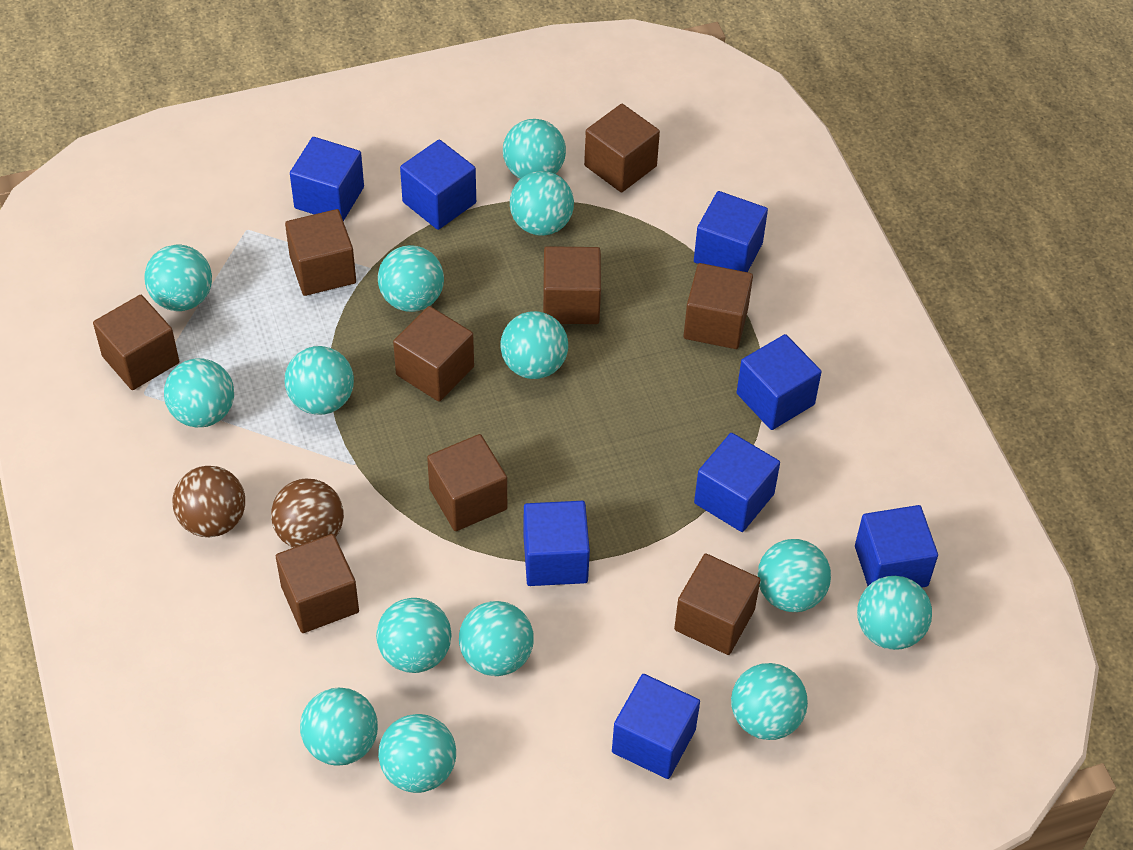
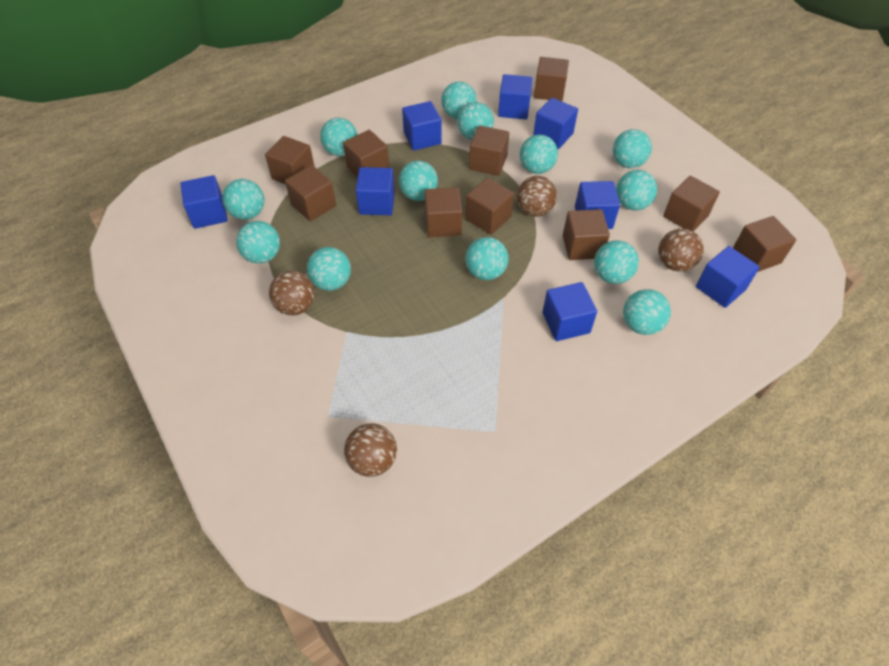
brown ball: [172,466,245,537] [271,479,344,548] = 2 -> [269,271,315,315] [344,423,397,477] [517,176,557,217] [658,228,704,272] = 4
brown cube: [93,295,179,390] [276,534,359,633] [285,209,356,296] [393,306,474,402] [427,434,507,531] [543,246,601,324] [584,104,660,192] [674,554,760,655] [683,263,753,349] = 9 -> [265,136,315,184] [285,165,336,221] [343,130,389,177] [425,187,463,237] [465,178,514,235] [469,125,509,176] [534,57,569,101] [563,209,610,260] [663,176,720,231] [733,216,796,272] = 10
turquoise ball: [145,245,212,311] [164,358,234,427] [285,346,354,415] [300,688,378,765] [376,598,452,673] [378,245,444,312] [378,714,456,793] [459,601,534,676] [500,311,568,379] [503,119,566,179] [510,171,574,236] [731,663,808,740] [757,539,831,612] [857,576,932,650] = 14 -> [222,179,265,220] [236,221,280,263] [307,247,351,291] [320,118,358,156] [399,161,438,201] [441,82,477,119] [457,102,494,140] [465,237,508,280] [520,135,558,174] [594,240,639,284] [613,129,652,168] [616,170,657,211] [623,289,671,335] = 13

